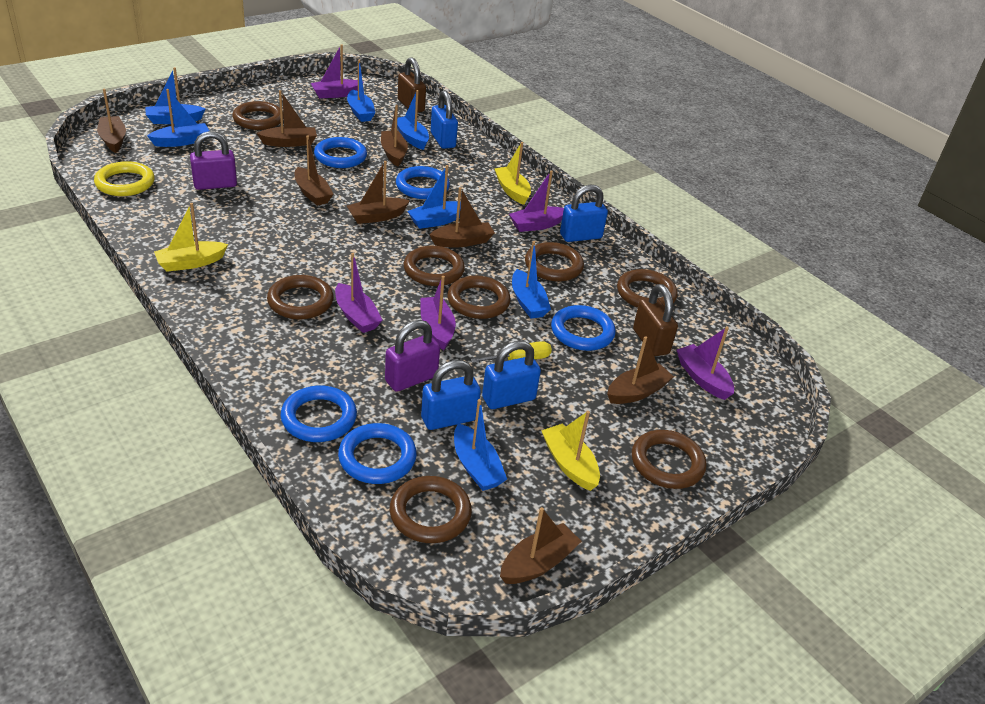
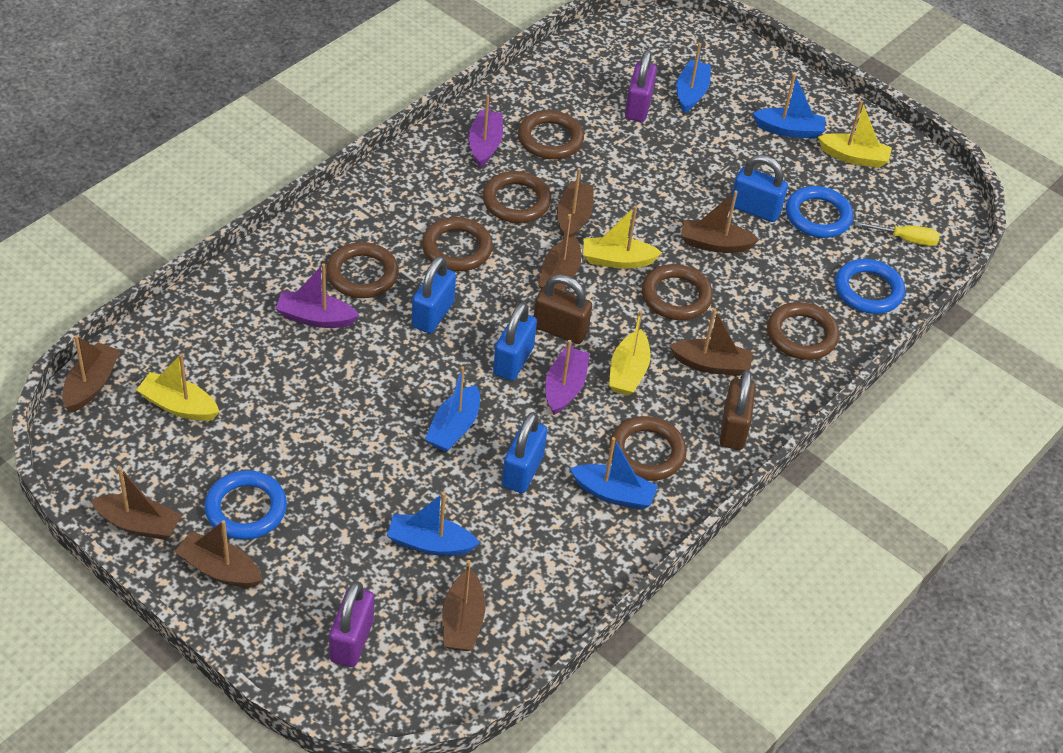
blue boat: [145,67,206,124] [147,89,209,147] [347,60,375,122] [397,90,429,150] [407,165,461,229] [454,399,507,491] [512,241,551,319] = 7 -> [387,492,480,556] [425,366,480,452] [570,437,658,510] [676,43,711,113] [752,74,825,139] = 5
blue ring: [280,385,357,442] [314,137,367,168] [338,423,417,484] [396,166,450,199] [551,305,616,351] = 5 -> [204,470,287,540] [786,186,853,238] [835,259,905,314] = 3
brown ring: [232,101,284,130] [267,275,334,319] [390,476,472,543] [404,246,465,286] [447,276,511,319] [525,242,584,281] [617,269,678,308] [632,430,707,489] = 8 -> [326,242,399,298] [422,217,493,271] [483,171,551,223] [518,110,584,159] [609,416,687,481] [642,264,713,320] [767,302,839,360] = 7
purple boat: [310,44,364,98] [335,253,383,333] [421,276,456,350] [509,170,564,232] [677,327,734,400] = 5 -> [275,264,359,328] [469,95,503,167] [545,340,590,415] = 3
yellow boat: [154,203,228,272] [494,142,531,205] [541,411,600,491] = 3 -> [136,354,219,421] [583,206,662,269] [609,310,651,396] [818,100,892,168] = 4
yellow ring: [94,161,155,196] = 1 -> none = 0

